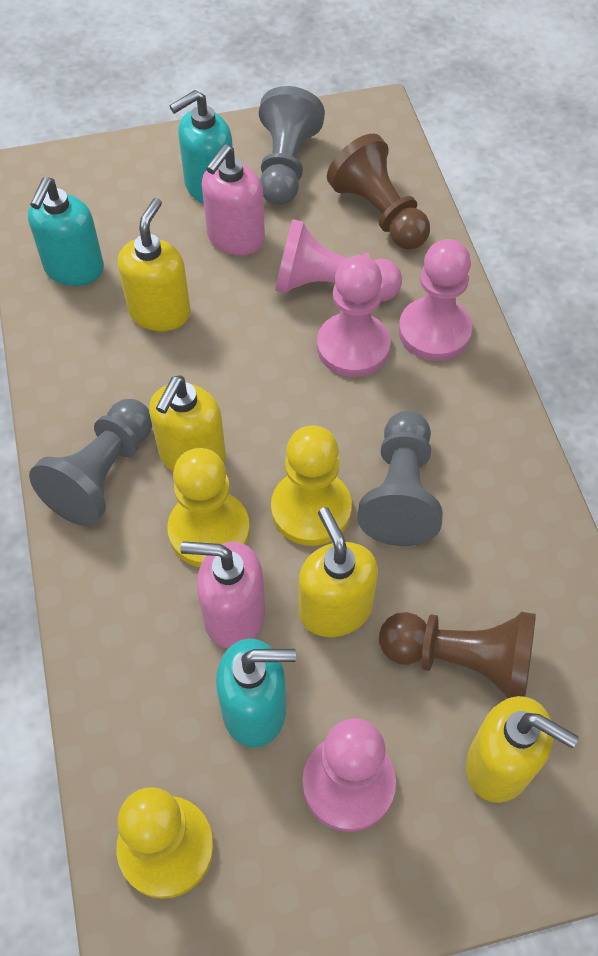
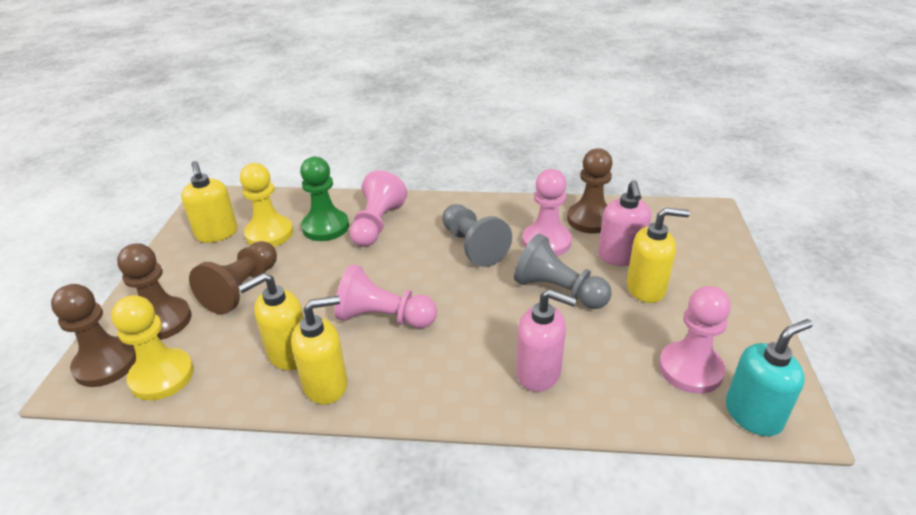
brown pawn: [327,134,430,250] [379,612,536,699] = 2 -> [51,284,136,387] [117,243,191,340] [189,241,277,314] [567,148,613,234] = 4
green pawn: none = 0 -> [300,157,349,241] = 1
grey pawn: [29,399,152,526] [259,86,325,205] [357,411,443,546] = 3 -> [442,204,512,267] [514,234,612,309] = 2
turquoise soap dispenser: [28,177,104,286] [170,90,233,204] [216,639,296,748] = 3 -> [726,319,813,436] = 1
yellow pawn: [117,787,214,899] [167,448,250,567] [271,425,352,546] = 3 -> [111,295,194,401] [240,163,293,247] = 2

